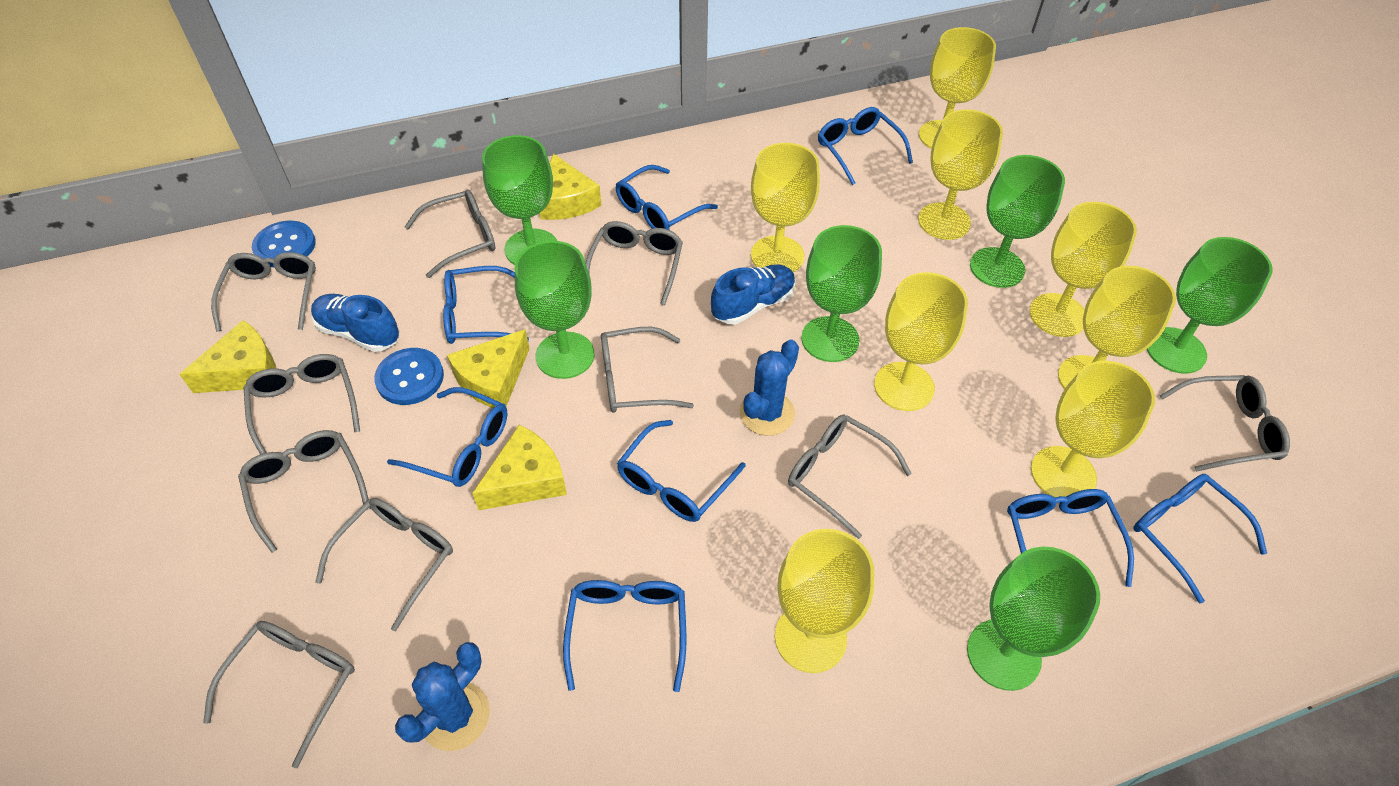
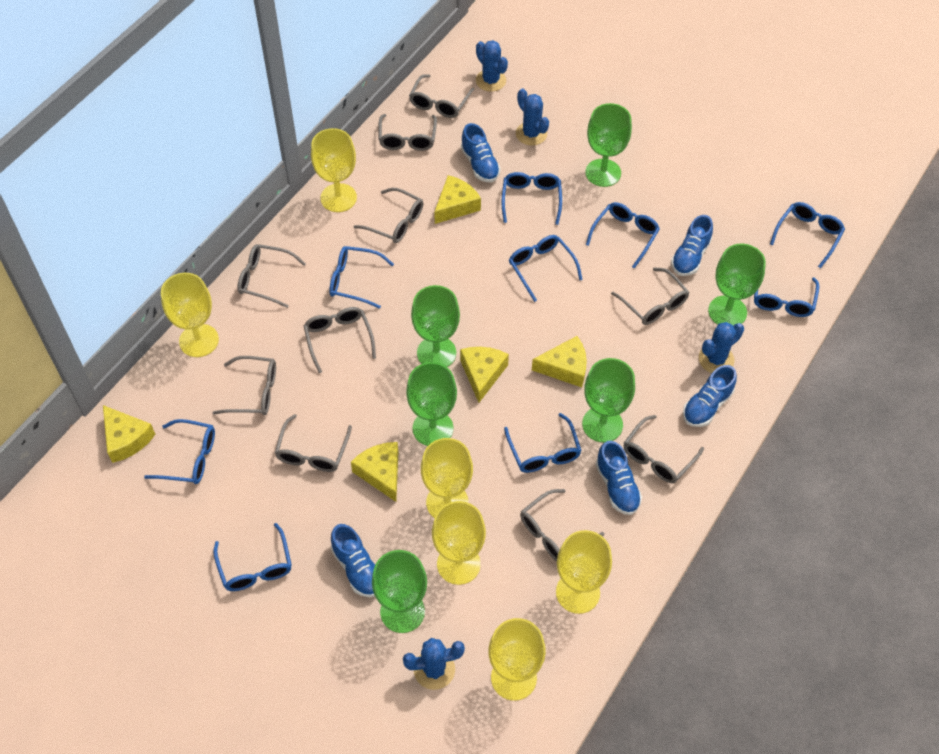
blue button: [252,221,316,267] [374,348,444,405] = 2 -> none = 0
blue cactus: [395,642,490,751] [739,340,799,436] = 2 -> [403,638,465,690] [476,40,508,92] [516,89,549,146] [699,322,744,373] = 4
blue glasses: [387,387,508,487] [443,266,529,344] [563,580,686,692] [616,165,718,230] [617,420,746,522] [818,107,913,185] [1007,489,1134,587] [1134,474,1267,603] = 8 -> [144,419,215,484] [213,523,292,591] [329,246,394,309] [501,172,562,225] [504,413,582,473] [509,235,583,302] [586,202,660,269] [754,277,819,317] [770,202,845,268] = 9
blue shoe: [311,294,400,352] [711,264,796,324] = 2 -> [331,524,375,597] [461,123,501,182] [595,441,642,515] [671,215,713,276] [683,365,737,427] = 5
yellow cheese: [179,320,276,393] [447,329,530,408] [472,425,567,510] [539,153,601,220] = 4 -> [103,405,155,463] [351,442,398,502] [434,175,481,224] [460,347,509,402] [532,336,587,387] = 5
yellow goblet: [751,143,820,272] [775,529,874,673] [874,272,968,411] [918,109,1003,240] [919,27,996,149] [1029,202,1137,337] [1031,361,1155,498] [1058,266,1176,389] = 8 -> [161,273,219,357] [311,128,357,212] [421,438,473,518] [432,501,486,585] [488,618,546,701] [556,530,612,614] = 6

